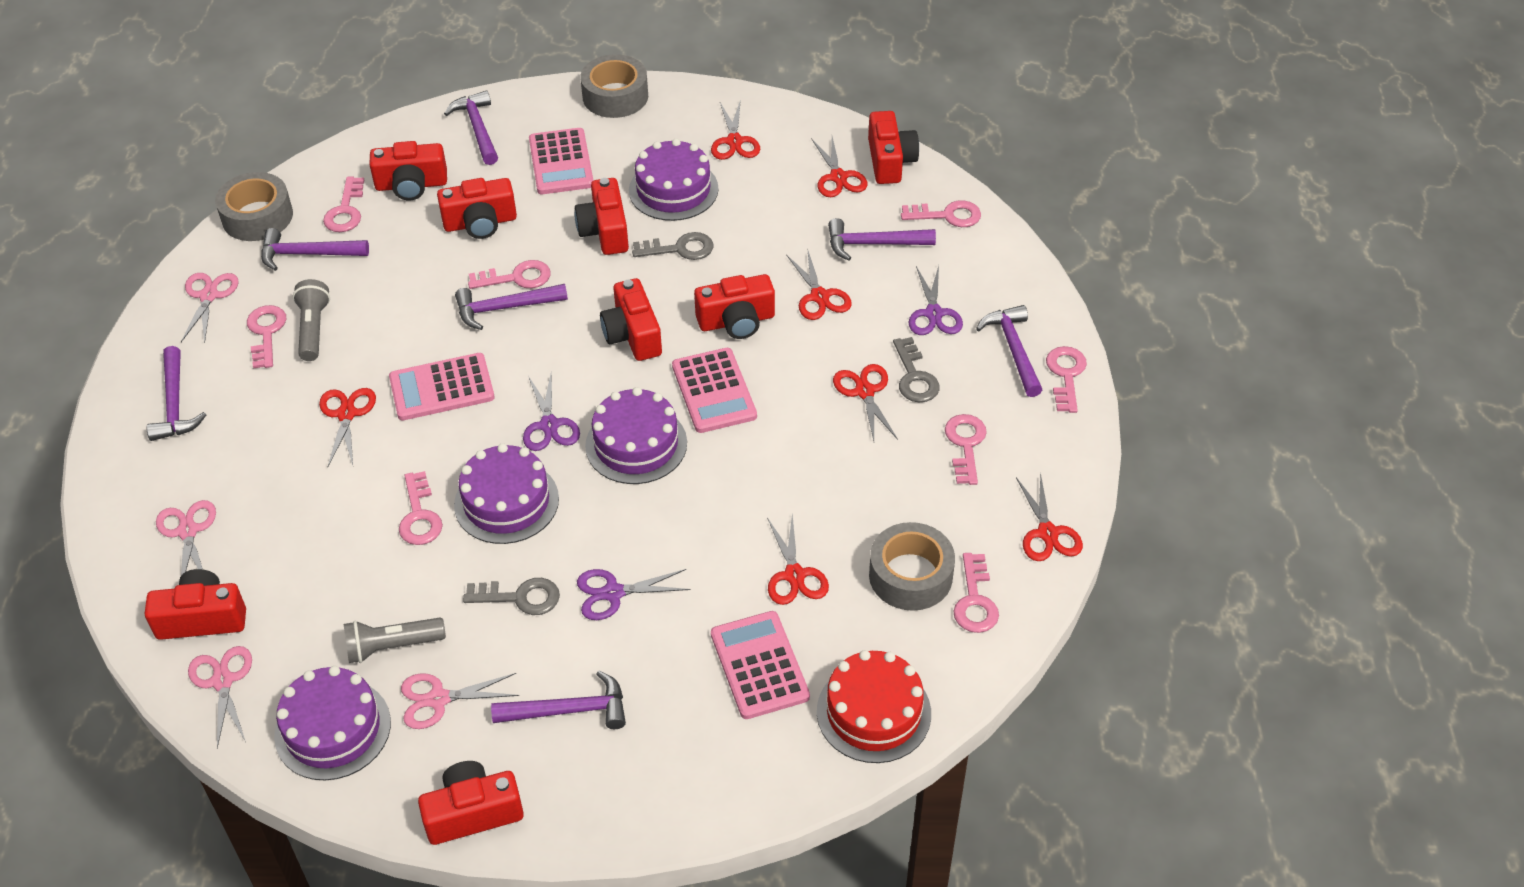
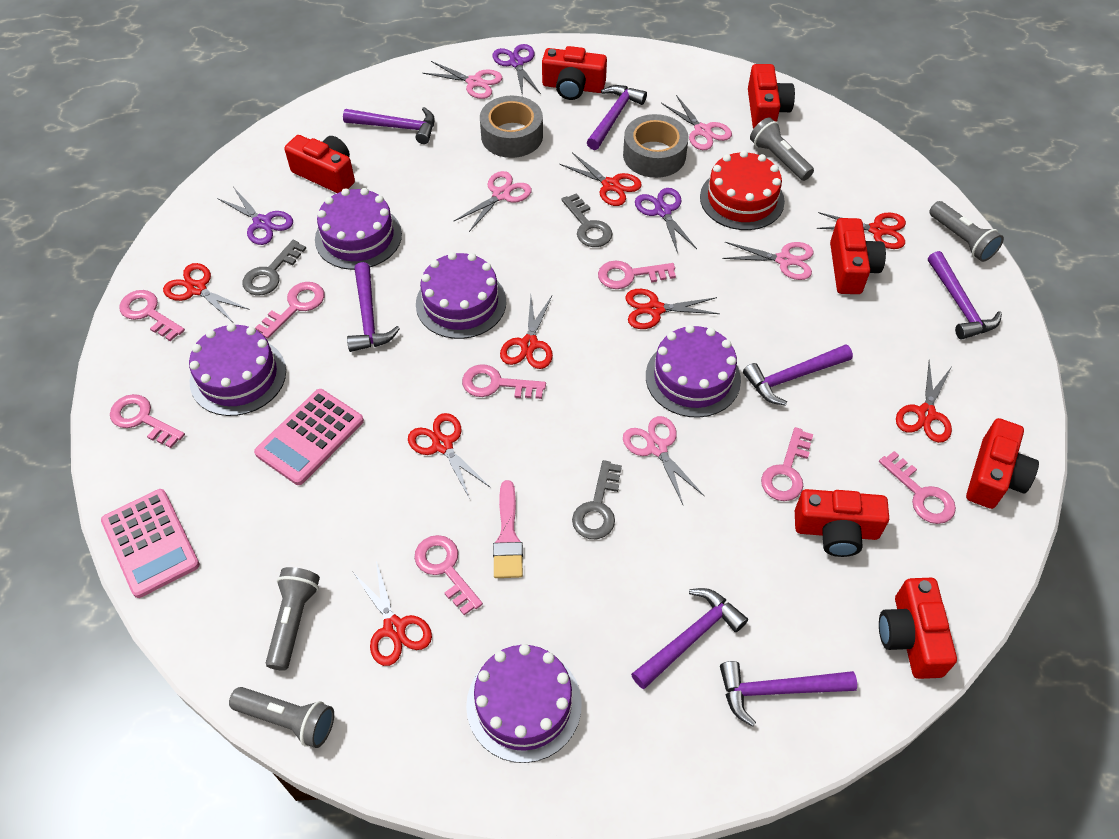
grey flashlight: [293,279,330,361] [344,618,446,663] = 2 -> [229,687,334,748] [266,567,320,671] [750,117,814,181] [929,201,1004,262] = 4
grey tape: [215,172,293,241] [580,54,648,118] [869,522,955,611] = 3 -> [480,96,543,158] [623,114,688,178] = 2
pink brush: none = 0 -> [493,480,523,578] = 1
pink calculator: [389,353,495,420] [529,128,594,194] [672,348,757,433] [711,611,810,719] = 4 -> [101,489,200,598] [254,389,364,485] = 2
pink scissors: [156,500,216,576] [181,273,239,343] [188,646,252,748] [401,673,519,729] = 4 -> [423,61,502,99] [454,171,532,232] [623,416,704,504] [661,95,732,150] [722,242,814,280] = 5
purple cake: [274,666,391,781] [454,443,559,544] [585,387,687,484] [629,138,719,221] = 4 -> [189,323,286,416] [315,188,402,270] [416,252,506,339] [466,644,582,763] [646,325,741,418] = 5
red camera: [145,569,246,640] [369,141,447,200] [418,761,524,845] [437,178,517,239] [575,178,629,255] [600,278,662,361] [694,274,775,339] [868,111,919,184] = 8 -> [284,135,355,193] [542,46,607,100] [748,64,795,129] [795,489,889,557] [830,218,886,294] [879,578,957,679] [966,418,1039,509] = 7
red scissors: [319,388,376,466] [711,99,760,160] [767,514,829,605] [787,251,852,320] [811,136,868,197] [833,364,898,441] [1016,473,1083,561] = 7 -> [163,263,250,322] [352,561,432,666] [408,413,491,499] [500,296,553,369] [559,153,642,206] [625,289,720,329] [817,212,906,249] [896,360,952,443] = 8

